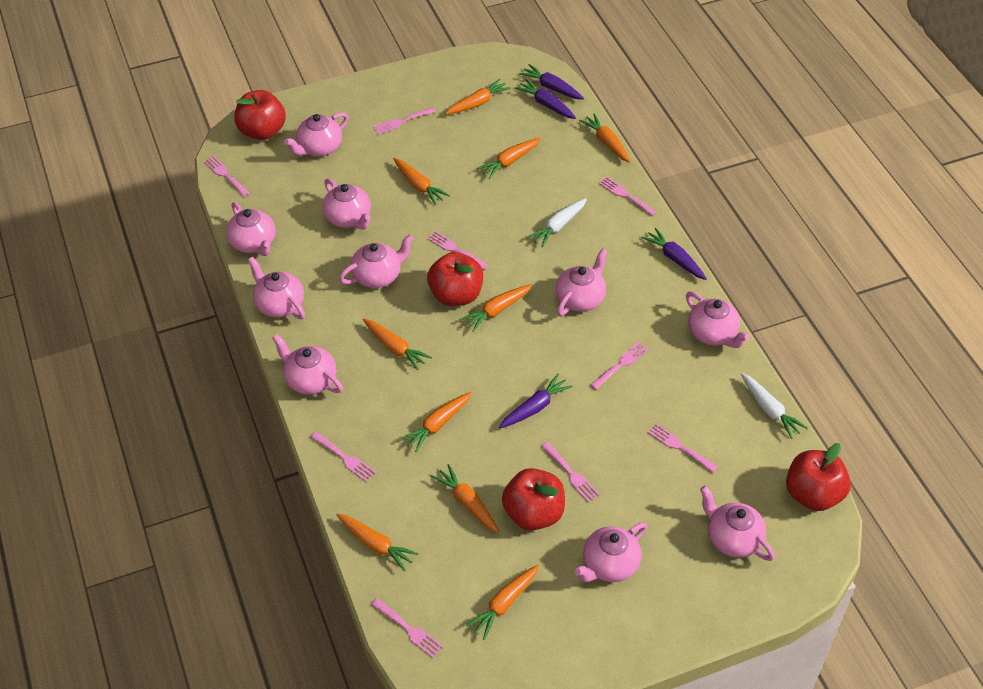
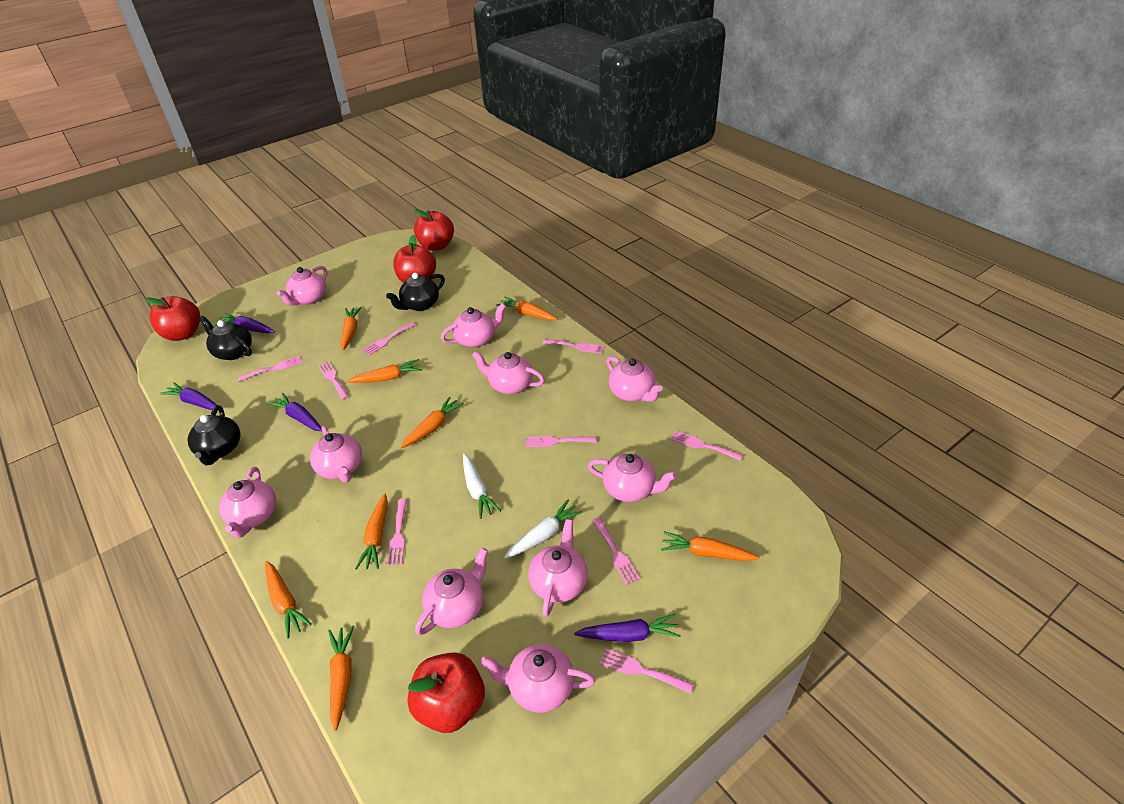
black teapot: none = 0 -> [187,405,240,465] [199,316,252,360] [386,273,445,311] = 3
orange carrot: [336,514,419,571] [363,318,432,371] [393,158,450,205] [400,392,472,452] [431,464,499,533] [445,79,511,114] [460,284,532,332] [466,565,539,640] [477,138,541,179] [579,114,631,163] = 10 -> [265,561,312,639] [328,625,354,731] [341,307,362,350] [347,359,422,383] [355,493,388,570] [401,397,464,448] [496,296,558,320] [661,531,759,561] = 8

